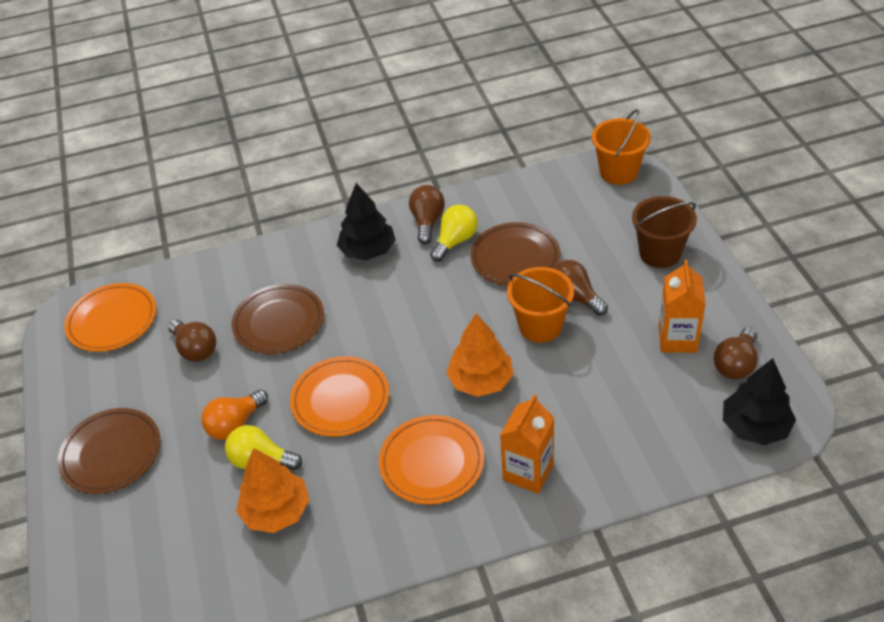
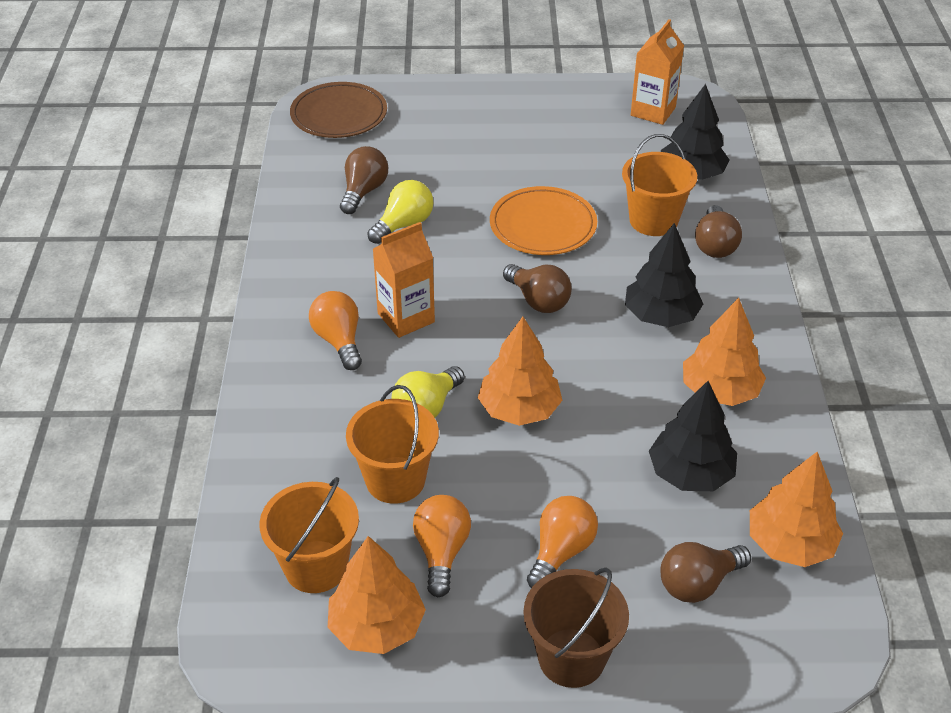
black tree: [337,183,396,260] [723,358,796,445] = 2 -> [625,223,703,327] [649,381,737,491] [661,84,730,180] = 3
brown plate: [58,408,160,494] [232,284,324,354] [470,222,560,286] = 3 -> [290,82,387,138] = 1
orange bucket: [507,267,574,343] [592,109,651,185] = 2 -> [259,477,359,593] [346,385,439,504] [622,134,697,236] = 3
orange light bulb: [201,390,268,440] = 1 -> [309,291,362,370] [413,495,471,597] [527,496,598,588] = 3
orange plate: [64,283,156,352] [290,356,389,437] [379,415,484,505] = 3 -> [490,186,597,255] = 1
orange tree: [236,448,309,533] [446,314,514,397] = 2 -> [328,536,426,654] [478,317,563,426] [683,298,766,406] [750,452,843,567] = 4

